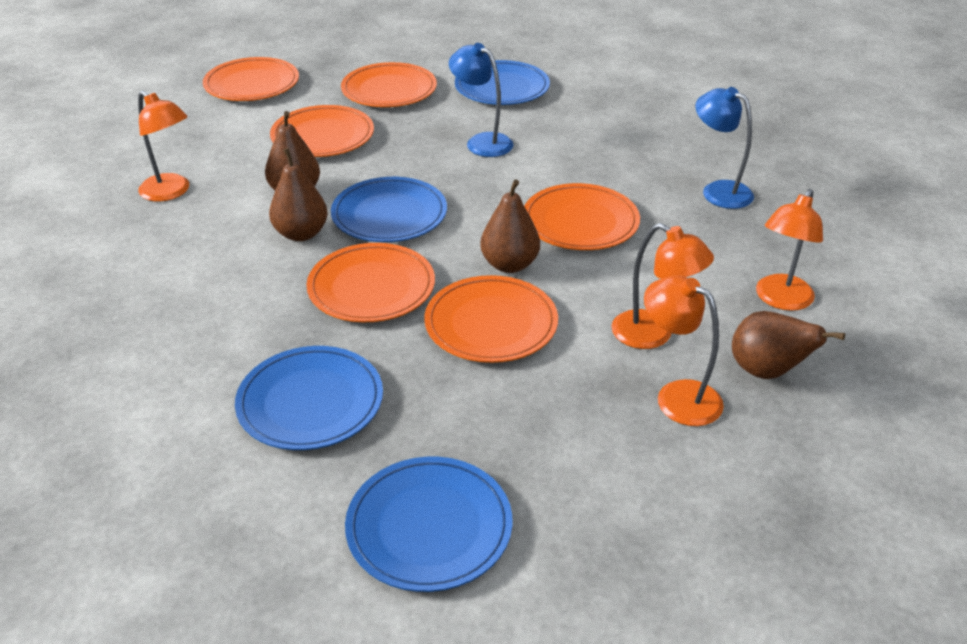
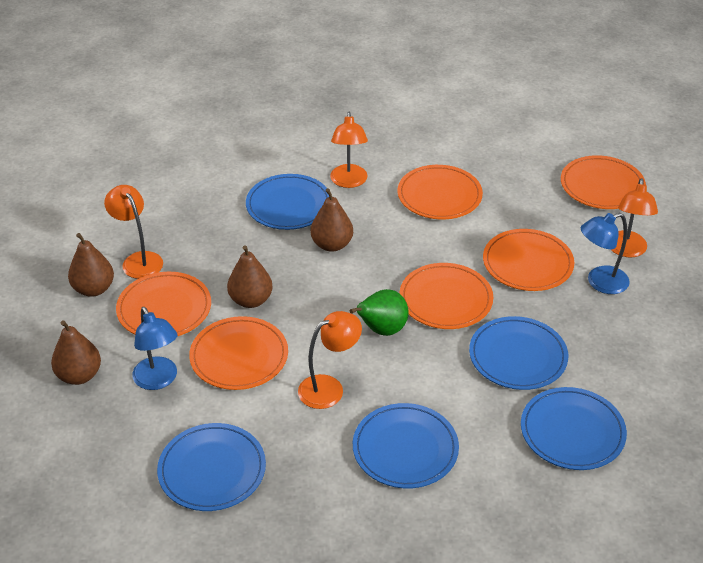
blue plate: [235,346,383,450] [331,177,447,242] [345,457,512,592] [455,60,550,105] = 4 -> [157,423,266,511] [246,174,329,230] [353,403,459,489] [469,316,568,390] [521,387,627,470] = 5
green pear: none = 0 -> [350,289,409,336] = 1

